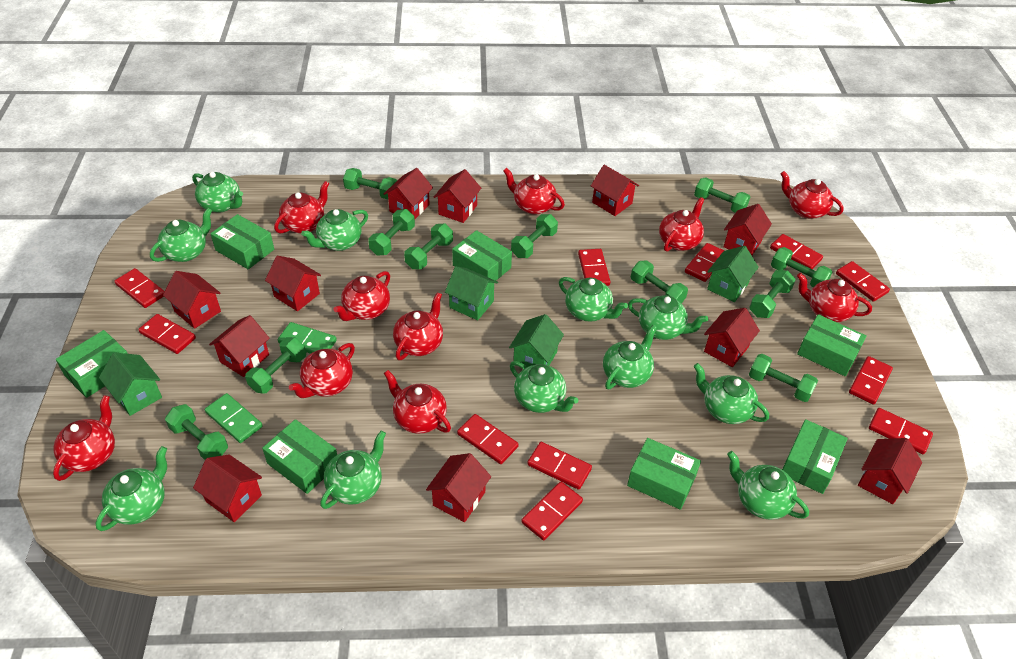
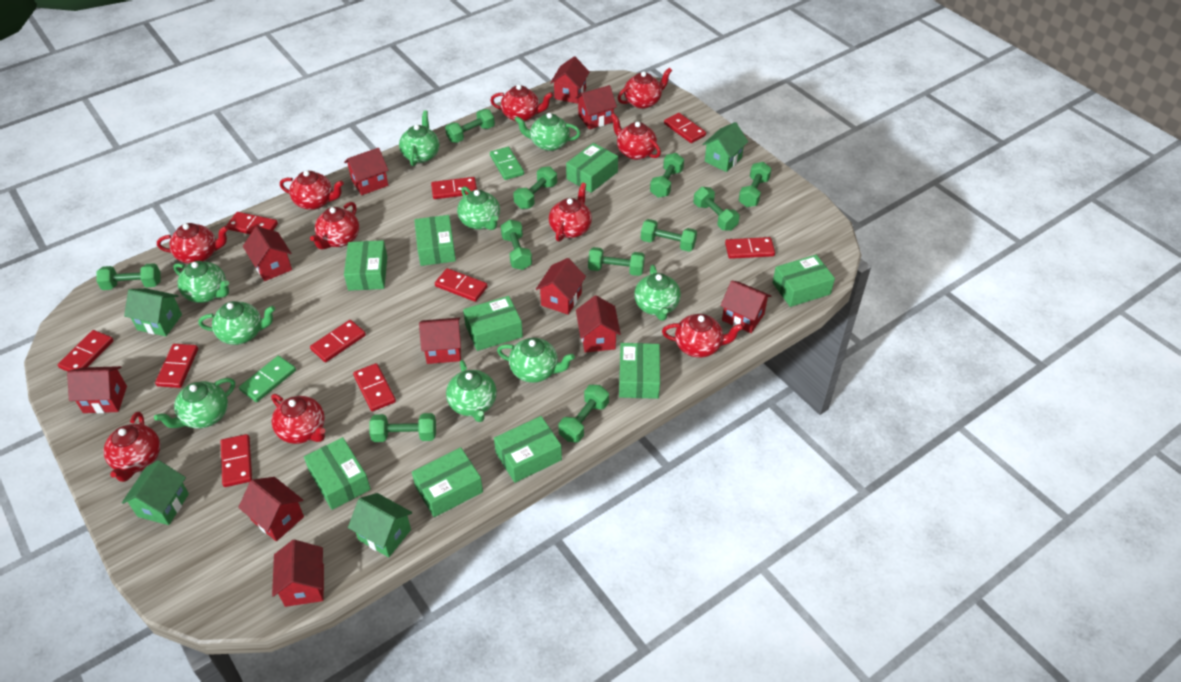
green box: [56,330,128,398] [210,214,274,269] [262,419,337,494] [452,230,512,281] [627,438,701,510] [782,419,848,494] [797,314,867,376] = 7 -> [304,437,371,510] [344,240,387,291] [412,447,483,517] [414,215,456,266] [463,296,523,351] [494,416,562,483] [566,143,618,193] [619,343,660,399] [773,255,835,307] = 9
green teapot: [96,446,167,531] [150,208,212,262] [192,172,243,213] [301,209,368,251] [320,431,386,509] [510,361,578,413] [559,277,628,321] [603,325,657,389] [628,295,708,340] [694,363,769,424] [727,451,809,520] = 11 -> [154,378,235,428] [173,261,229,303] [198,301,275,345] [399,110,440,166] [446,360,497,422] [457,186,500,230] [497,338,575,383] [515,113,581,151] [634,265,681,321] = 9
red domino: [114,268,165,308] [138,314,196,354] [457,414,519,464] [521,482,583,540] [527,442,592,490] [578,249,611,286] [685,243,724,282] [770,234,823,269] [836,261,890,302] [849,356,893,405] [869,408,933,454] = 11 -> [58,330,114,372] [155,344,198,388] [221,434,252,487] [226,212,278,234] [310,320,366,362] [353,363,396,411] [431,177,477,199] [435,268,488,302] [664,113,706,143] [725,237,775,259] = 10

